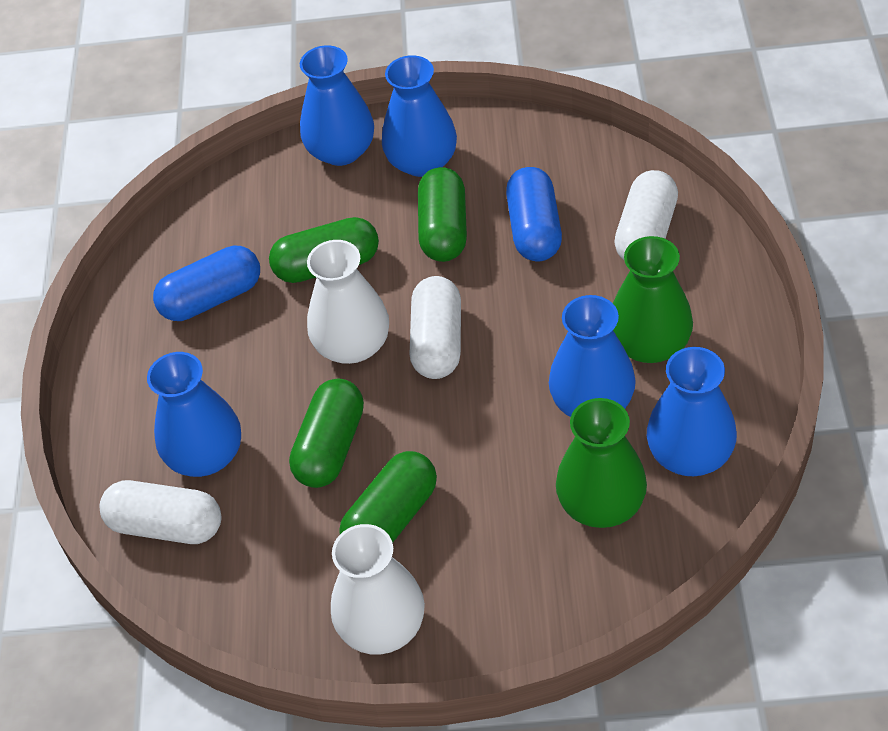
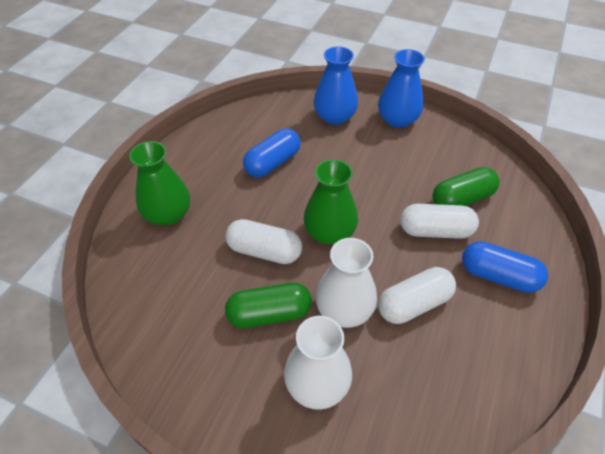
blue vase: [147,352,241,477] [300,45,374,166] [382,55,457,177] [549,295,636,417] [647,347,737,476] = 5 -> [314,46,358,125] [378,49,425,128] = 2
green capsule: [269,217,379,283] [289,378,364,488] [339,451,437,542] [418,167,467,262] = 4 -> [225,282,312,328] [432,167,499,206] = 2

